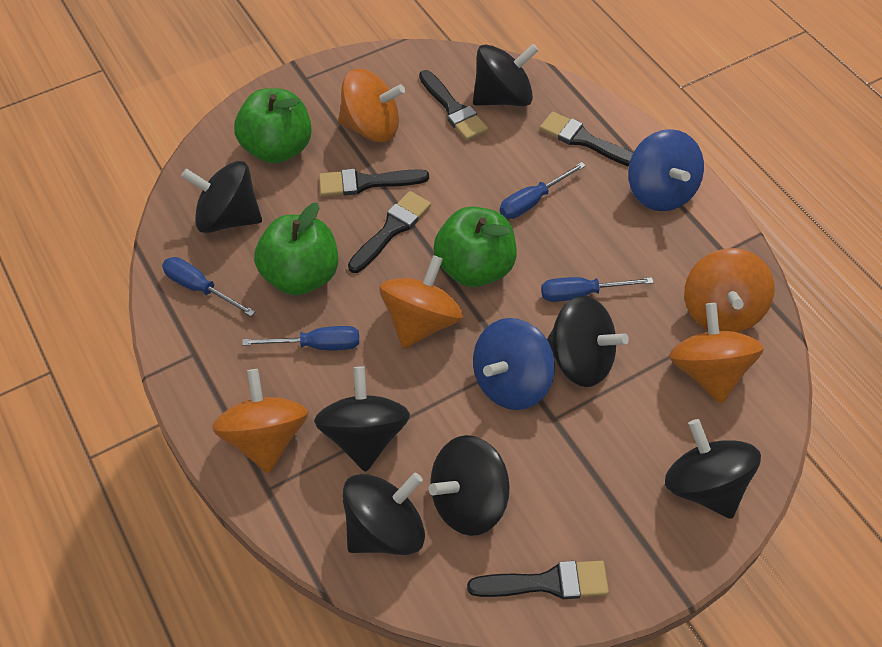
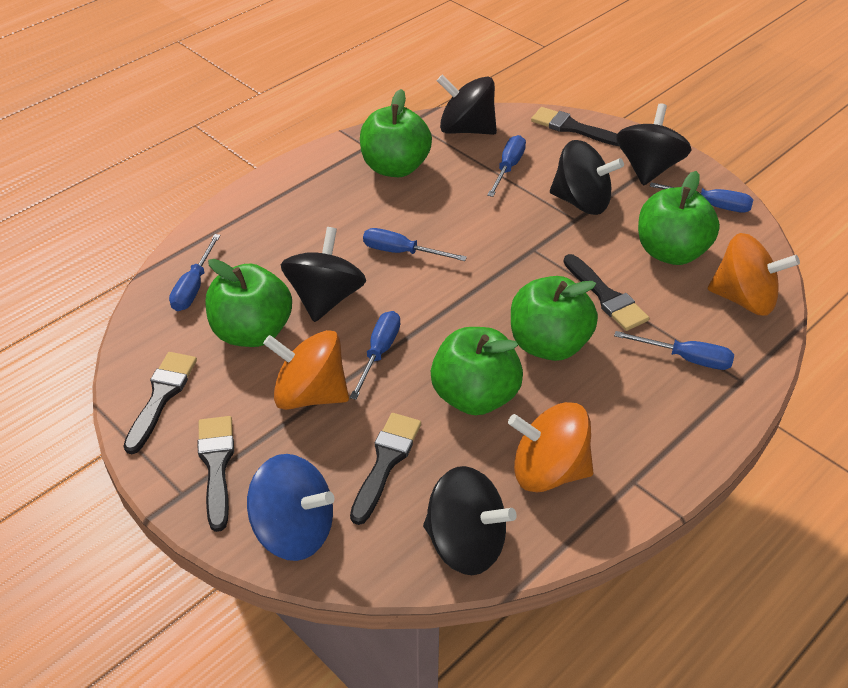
black spinning top: [181,161,262,233] [314,366,410,472] [342,473,425,555] [428,435,510,536] [473,44,539,106] [547,296,629,387] [665,419,761,519] = 7 -> [281,227,366,322] [423,466,517,575] [437,75,497,135] [550,140,624,215] [616,103,691,186] = 5
blue screwdriver: [162,257,255,316] [242,326,359,350] [500,162,586,219] [541,277,654,302] = 4 -> [169,234,221,311] [350,311,400,400] [363,228,467,261] [487,135,526,197] [614,331,734,370] [650,182,753,213] = 6
blue spinning top: [473,318,555,410] [628,129,704,211] = 2 -> [247,454,334,561] = 1
green apple: [234,88,312,164] [254,203,338,296] [434,206,517,287] = 3 -> [206,259,292,347] [360,89,432,177] [431,327,523,415] [511,276,598,361] [638,171,720,265] = 5
orange spinning top: [212,369,308,473] [338,69,405,142] [380,255,463,349] [669,303,764,404] [684,248,775,332] = 5 -> [263,330,349,410] [508,402,593,492] [708,233,800,316] = 3

